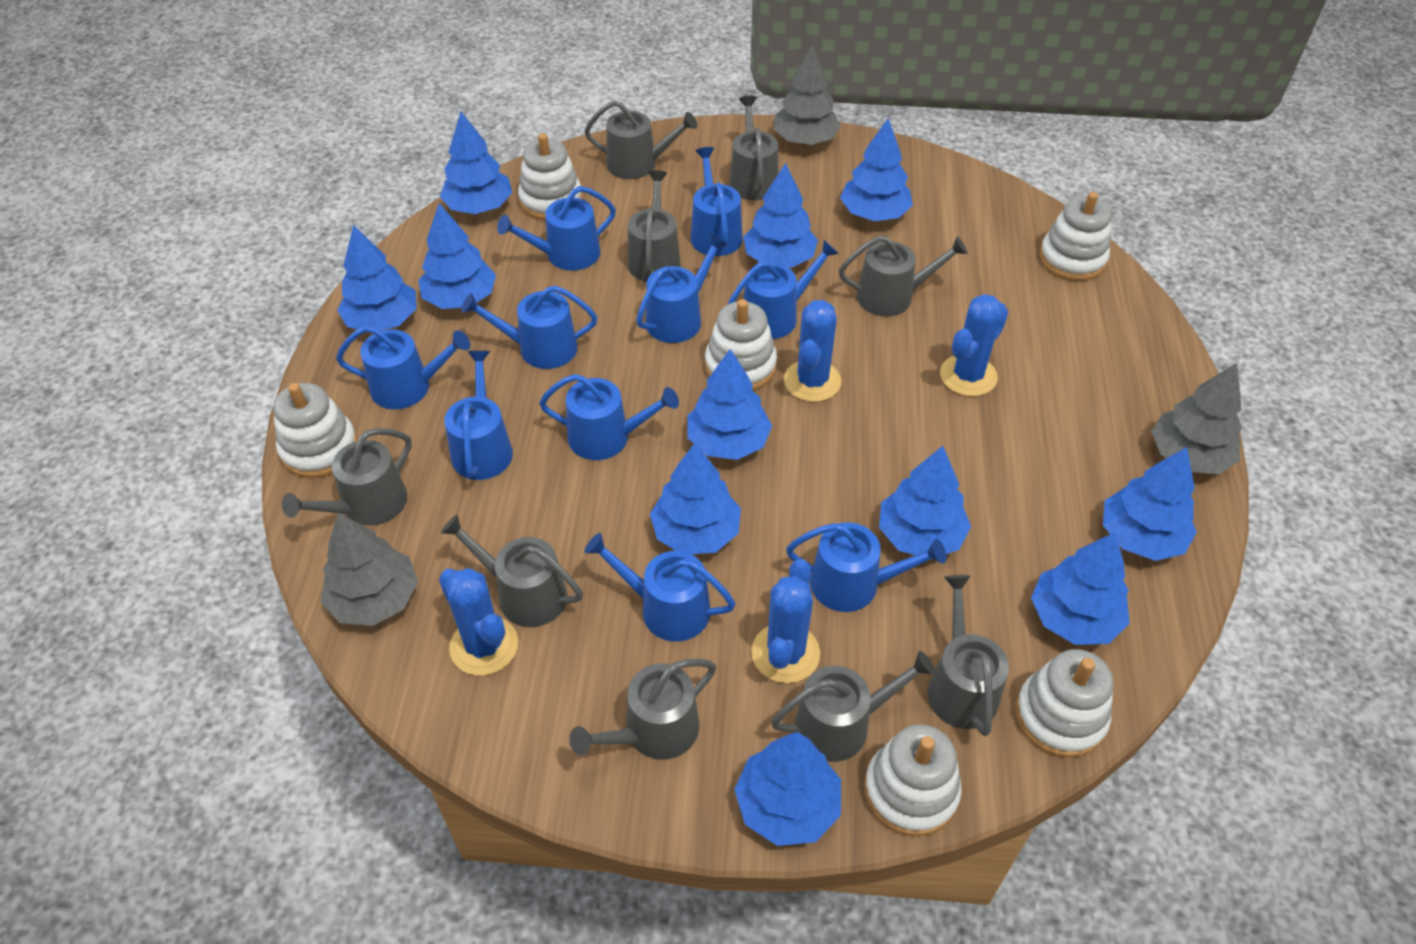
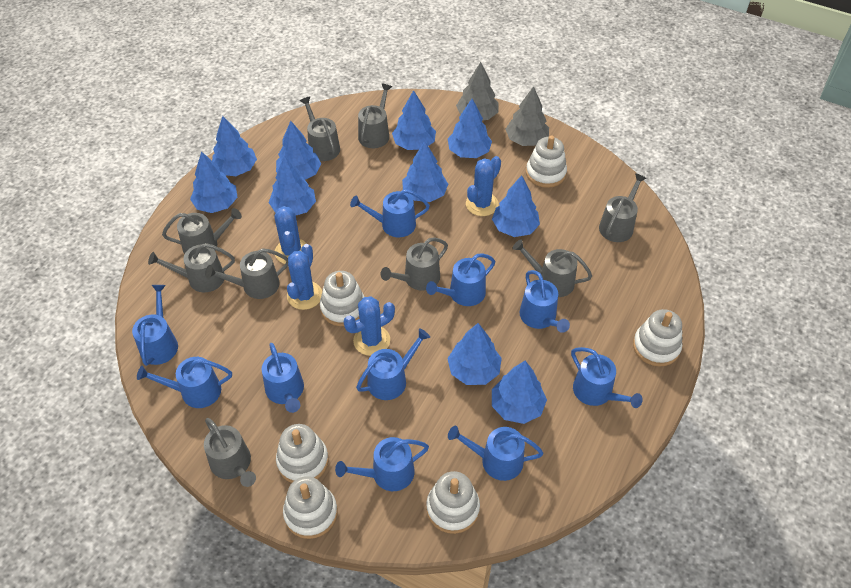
blue tree: [337,225,417,333] [418,203,496,309] [440,112,512,214] [650,443,741,554] [687,349,772,460] [734,732,841,846] [743,163,818,268] [840,119,913,221] [879,446,971,555] [1031,532,1130,645] [1103,447,1197,561] = 11 -> [190,151,237,213] [212,116,257,176] [269,155,316,215] [276,121,321,180] [392,90,436,150] [402,141,448,202] [447,323,502,385] [448,99,492,158] [492,175,540,237] [492,361,547,424] = 10
grey tree: [321,512,418,626] [773,45,841,145] [1151,363,1242,474] = 3 -> [456,62,499,120] [506,86,549,146] = 2

